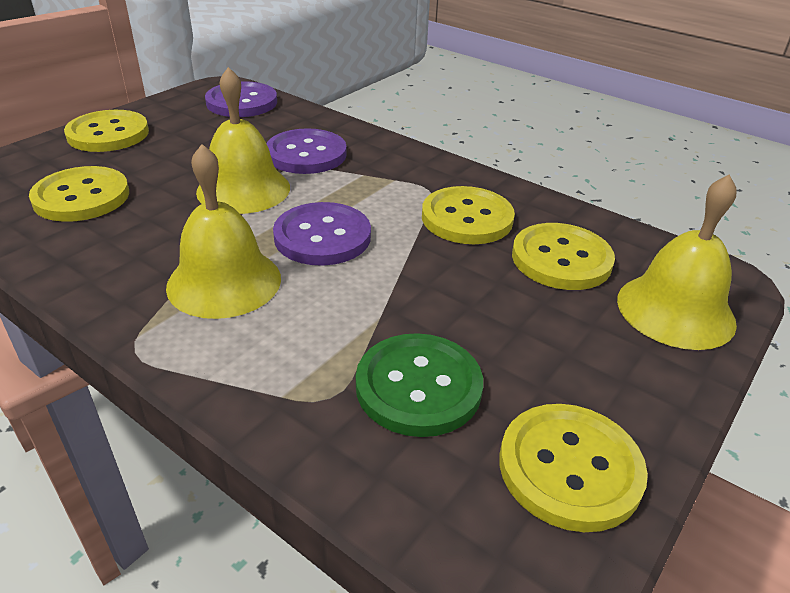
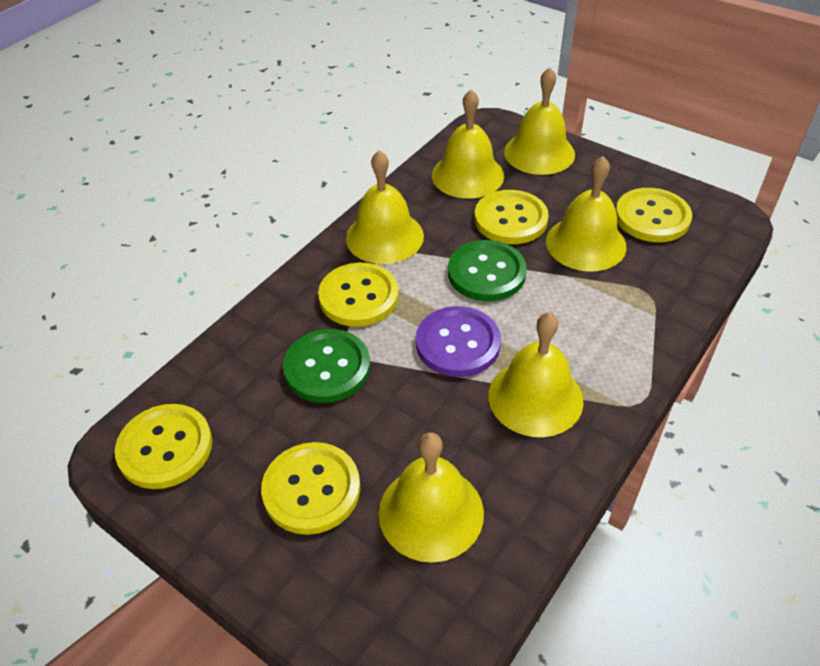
green button: [356,333,483,437] = 1 -> [283,329,370,403] [448,240,527,301] = 2
purple button: [205,81,277,117] [266,128,347,174] [273,202,371,266] = 3 -> [416,306,501,377] = 1
yellow bell: [166,144,281,319] [196,67,290,214] [617,175,737,350] = 3 -> [346,150,424,264] [378,432,484,563] [432,89,504,199] [488,312,584,437] [504,67,575,175] [546,156,627,272] = 6

